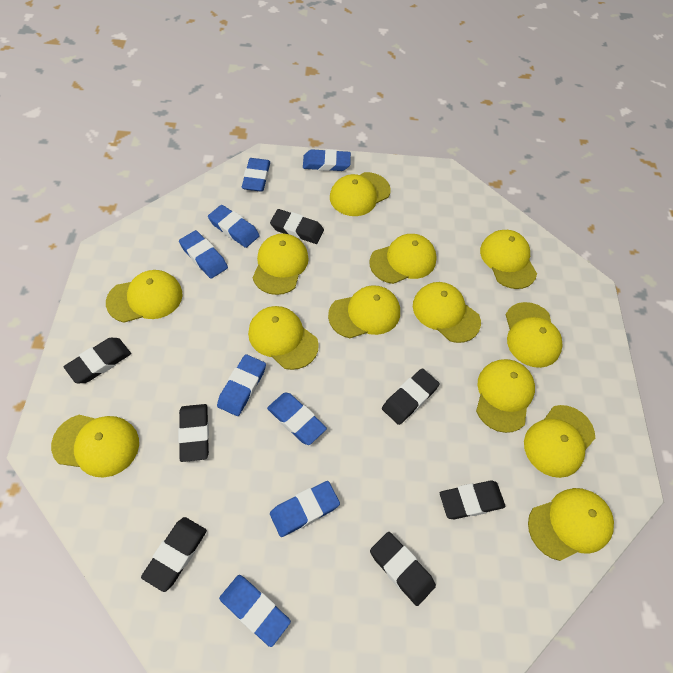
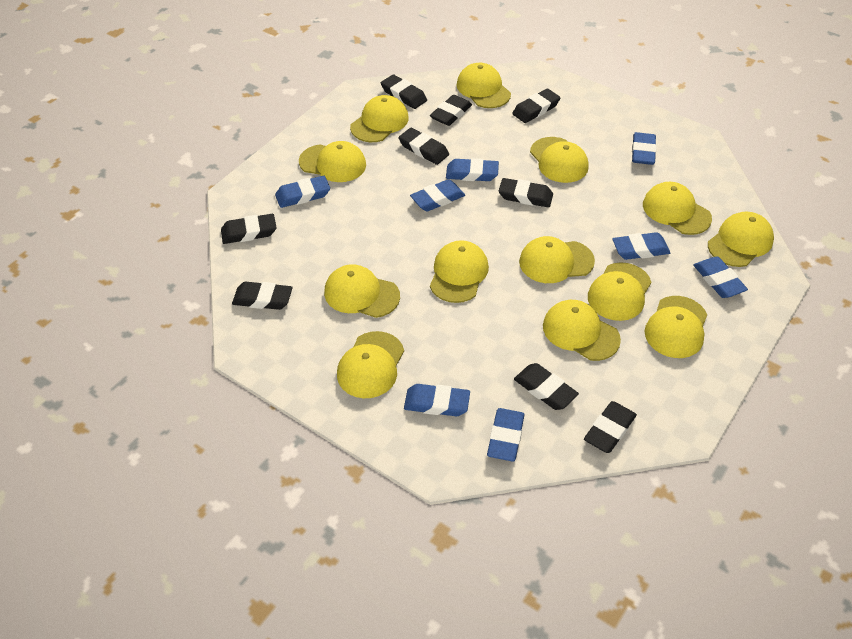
black eraser: [64,338,131,383] [141,517,207,592] [178,404,209,462] [270,209,324,244] [370,532,436,606] [382,368,440,425] [440,480,506,519] = 7 -> [221,214,277,244] [232,282,293,310] [381,74,427,109] [399,128,449,165] [430,95,472,126] [499,178,553,208] [512,89,560,123] [514,363,579,410] [584,401,637,453] = 9

